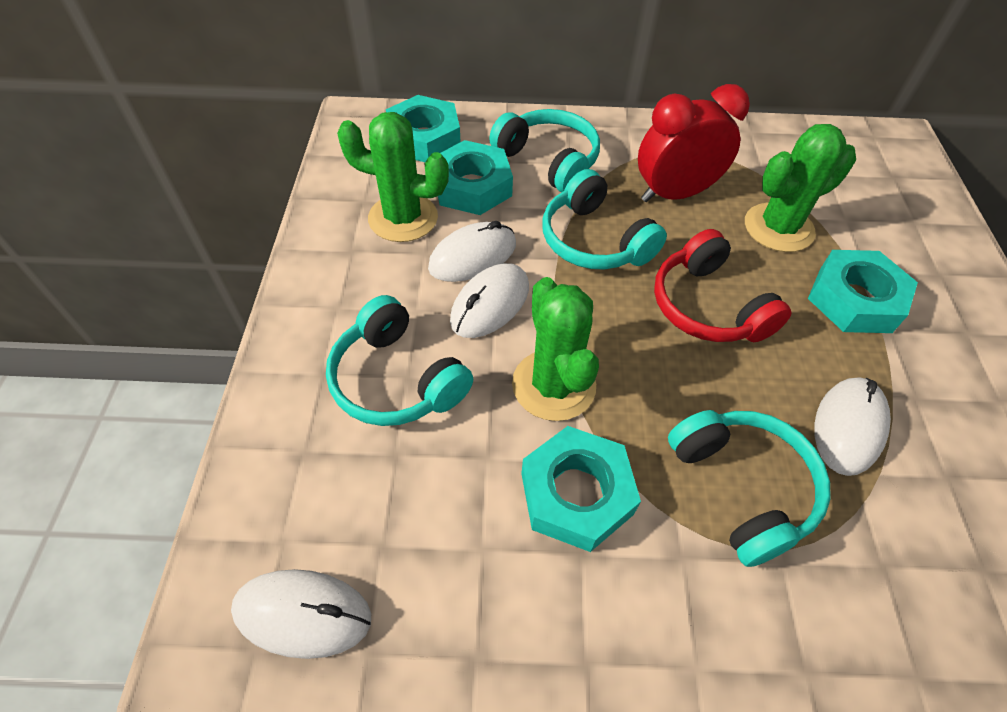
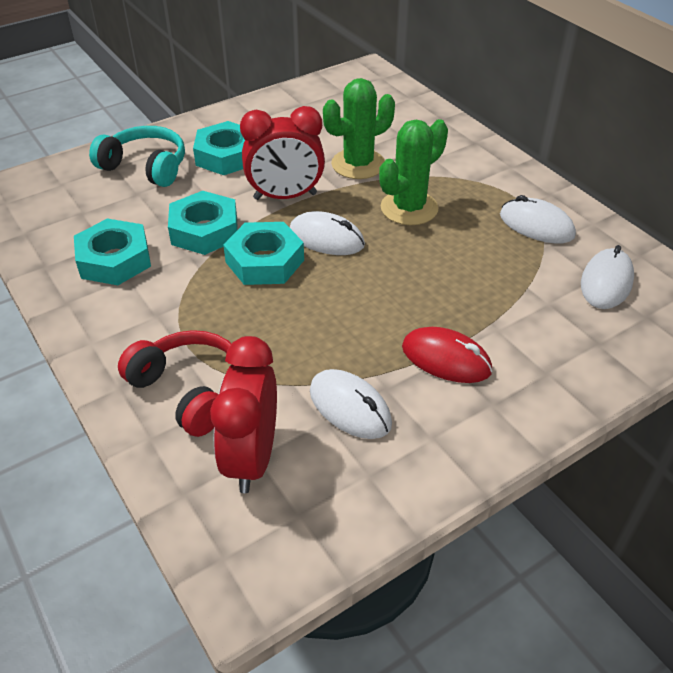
green cactus: [337,112,449,242] [512,277,599,421] [745,124,856,252] = 3 -> [323,78,395,179] [379,119,448,225] = 2
red clock: [638,84,750,202] = 1 -> [210,336,277,493] [240,106,325,200] = 2
red mouse: none = 0 -> [402,327,493,383] = 1
turquoise headphones: [326,295,473,426] [489,109,600,192] [542,169,667,270] [668,410,831,567] = 4 -> [89,126,185,187] = 1

